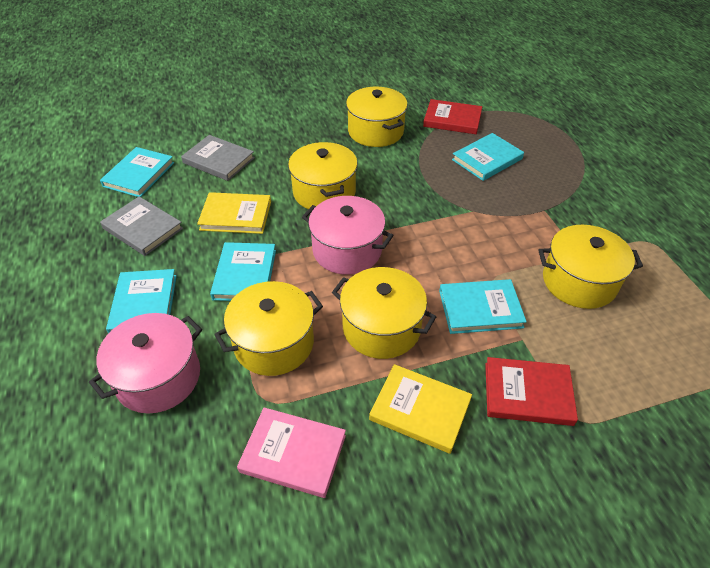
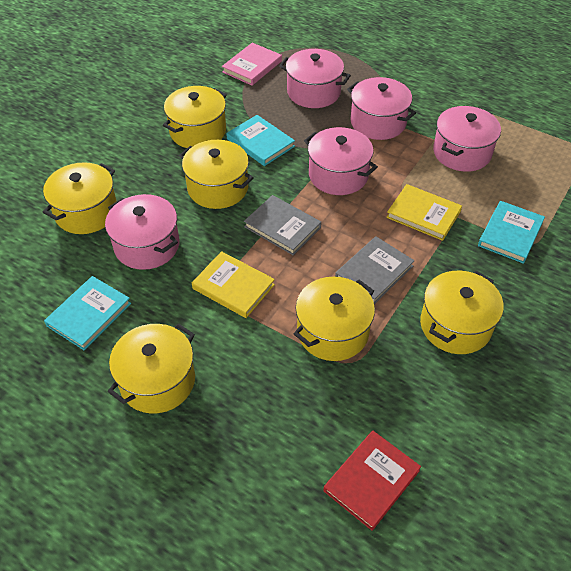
pink pot: [89,313,202,414] [302,196,394,275] = 2 -> [105,194,179,270] [279,49,351,108] [304,127,378,195] [347,77,416,140] [433,106,501,172] = 5
red book: [423,99,482,134] [485,357,578,426] = 2 -> [323,431,421,531] = 1
turquoise book: [100,147,174,197] [106,269,177,334] [210,242,276,301] [439,279,527,334] [452,133,524,181] = 5 -> [44,276,131,350] [226,115,295,166] [478,201,545,264] = 3
yellow pot: [214,281,323,376] [288,142,358,209] [332,267,436,359] [346,87,408,147] [538,225,643,309] = 5 -> [43,162,117,234] [108,324,195,414] [163,86,227,148] [179,140,254,209] [294,277,375,361] [420,271,504,354] = 6

